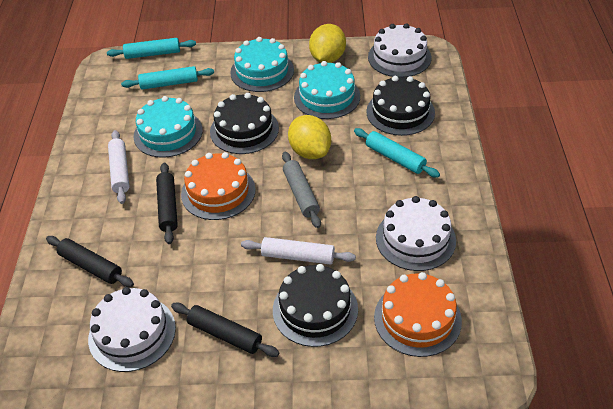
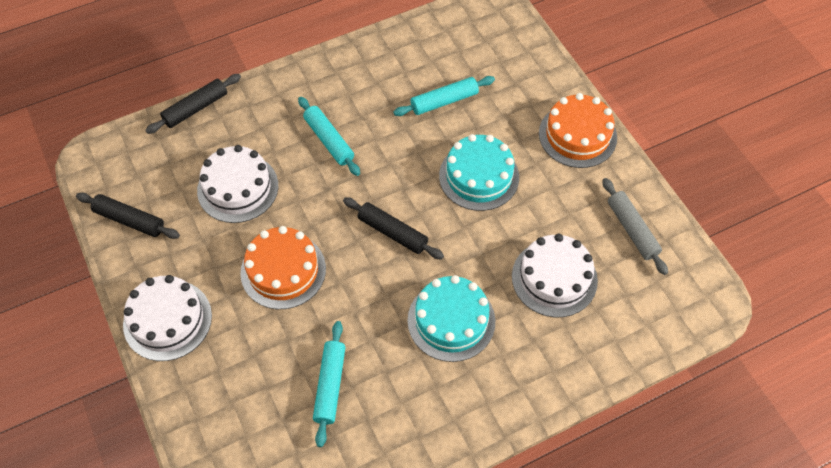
black cake: [210,93,279,154] [273,264,358,347] [366,76,435,136] = 3 -> none = 0
turquoise cake: [134,96,203,158] [230,37,294,92] [294,61,360,119] = 3 -> [408,275,495,362] [439,134,519,211] = 2
white rolling pin: [108,130,130,204] [241,237,356,265] = 2 -> none = 0
yellow lemon: [288,115,331,159] [309,24,346,63] = 2 -> none = 0

